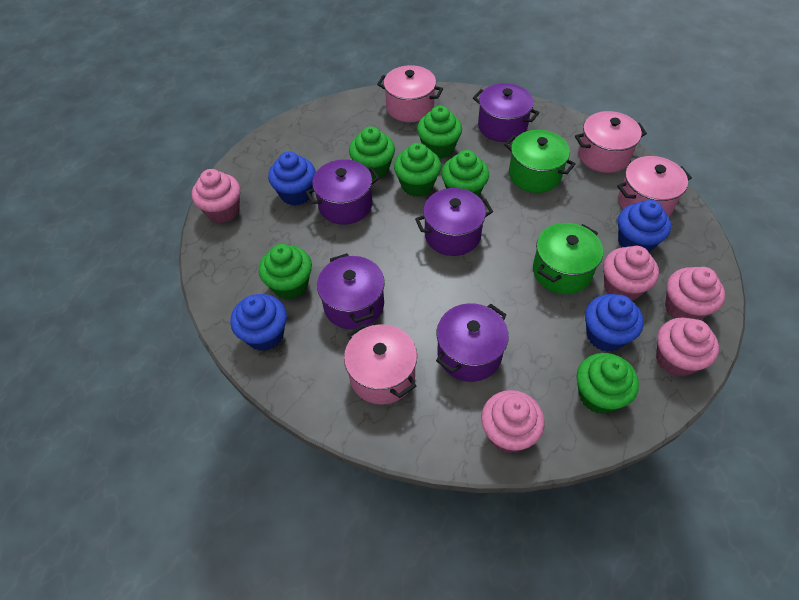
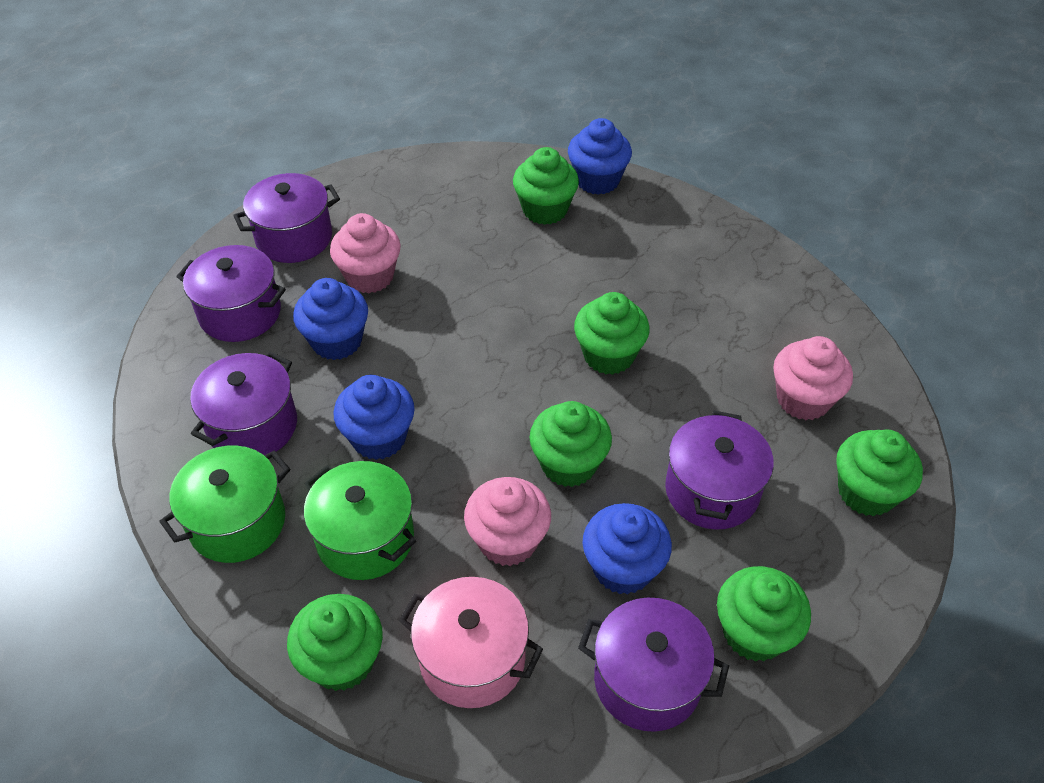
pink cupcake: [192,169,240,223] [481,390,545,453] [603,246,659,301] [656,317,719,377] [665,267,725,320] = 5 -> [330,213,401,293] [464,477,551,566] [773,336,853,420] = 3
pink pot: [344,323,417,405] [377,65,443,122] [575,111,647,173] [617,156,692,216] = 4 -> [399,577,543,708] = 1

